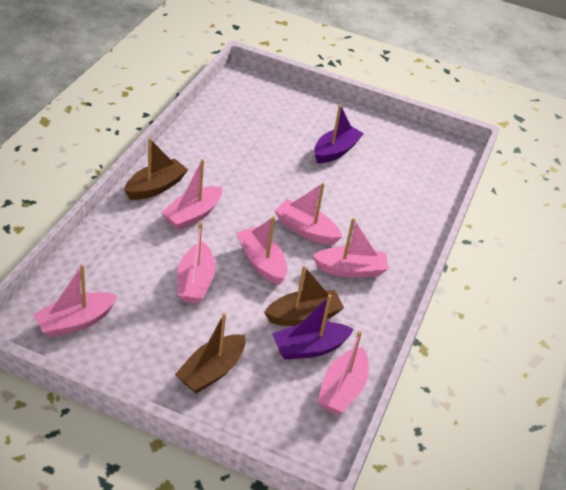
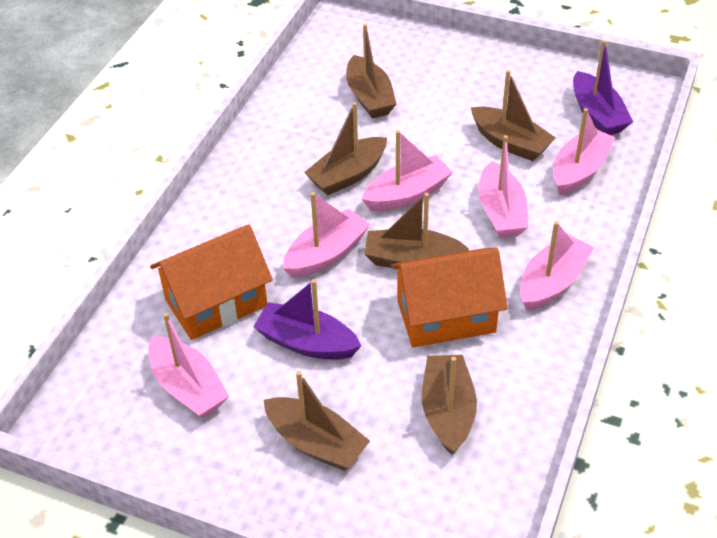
brown boat: [124,138,188,200] [175,313,245,393] [264,266,344,326] = 3 -> [264,371,370,471] [304,102,387,195] [346,24,397,119] [365,193,469,269] [422,355,477,455] [471,70,556,161] = 6
orange house: none = 0 -> [150,224,273,340] [391,248,508,348] = 2
pink boat: [33,264,118,338] [161,159,222,230] [177,223,215,304] [236,216,287,285] [274,183,342,245] [313,218,389,278] [318,331,369,415] = 7 -> [148,313,229,418] [283,192,370,278] [362,130,453,211] [478,135,528,238] [520,221,594,311] [553,108,615,195] = 6

